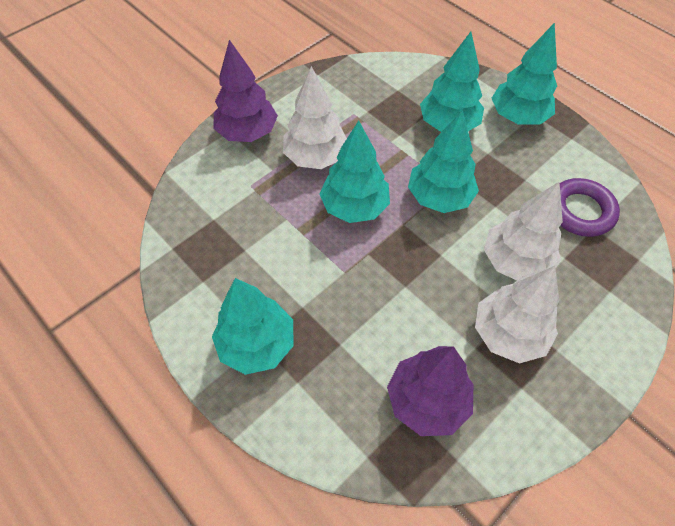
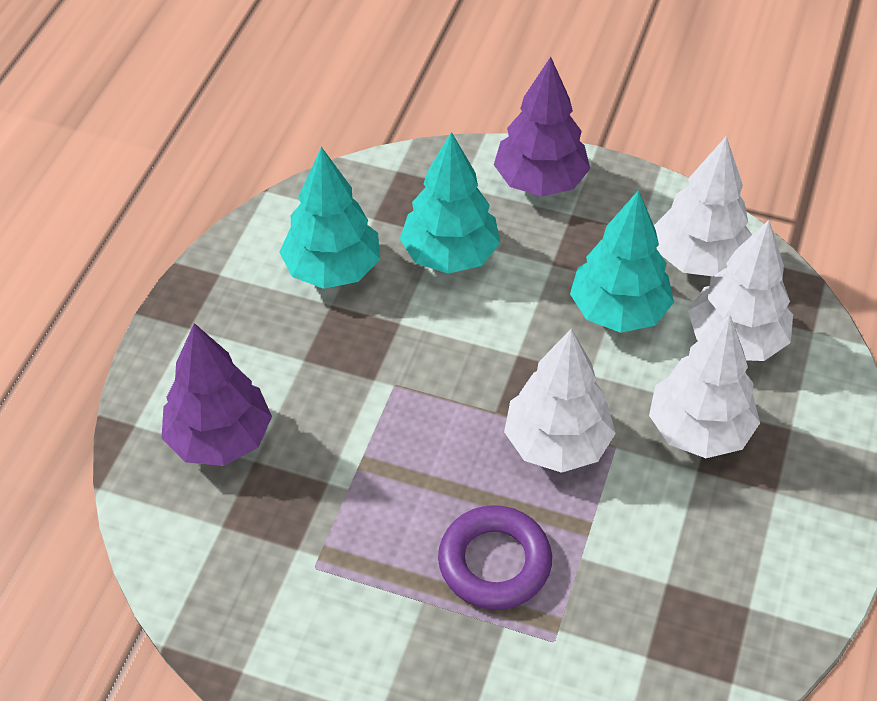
turquoise tree: [212,278,294,375] [319,120,390,223] [408,110,479,213] [420,32,484,132] [492,23,557,125] = 5 -> [279,147,380,289] [400,132,500,274] [570,190,674,333] = 3
white tree: [283,66,347,169] [475,266,559,363] [484,182,563,280] = 3 -> [504,329,616,473] [649,315,760,458] [654,136,752,276] [688,220,793,361] = 4

